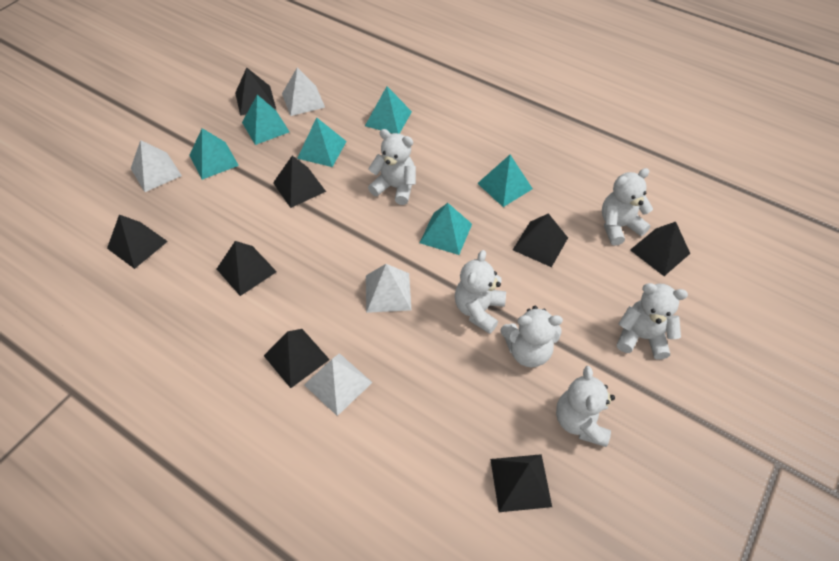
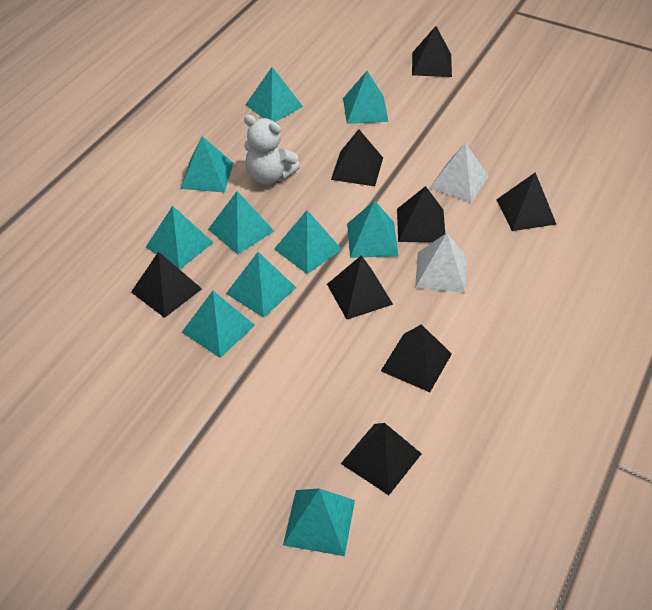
turquoise pyramid: [189,128,239,180] [242,95,290,145] [297,117,347,167] [365,86,412,134] [420,203,472,255] [477,155,533,207] = 6 -> [146,205,214,269] [180,136,233,193] [181,291,255,358] [208,191,274,254] [226,252,297,318] [245,67,303,122] [274,210,342,274] [283,488,355,556] [343,71,389,124] [347,200,398,258] = 10
white pyramid: [130,140,182,192] [282,68,325,116] [304,353,373,416] [366,264,411,313] = 4 -> [415,233,466,293] [430,143,489,203] = 2
white teddy bear: [368,129,416,205] [455,250,506,334] [500,306,563,367] [556,366,615,447] [602,168,653,246] [617,283,688,360] = 6 -> [244,115,300,185] = 1

